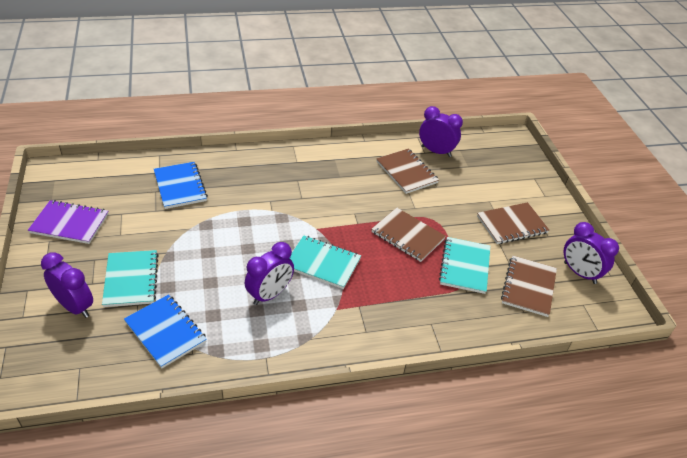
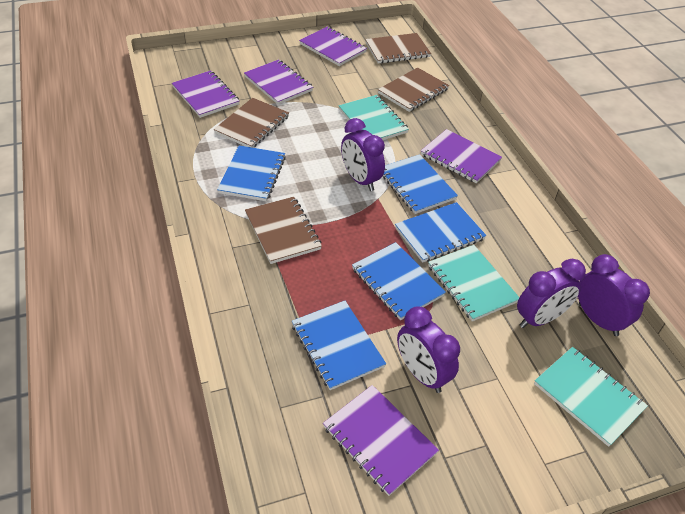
blue notebook: [124,294,207,368] [154,162,208,209] = 2 -> [217,145,286,201] [292,301,386,390] [352,242,446,320] [383,154,458,214] [395,202,487,263] = 5
purple notebook: [28,200,108,244] = 1 -> [172,70,240,118] [244,59,313,105] [299,27,367,66] [323,385,439,496] [421,129,502,184] = 5

